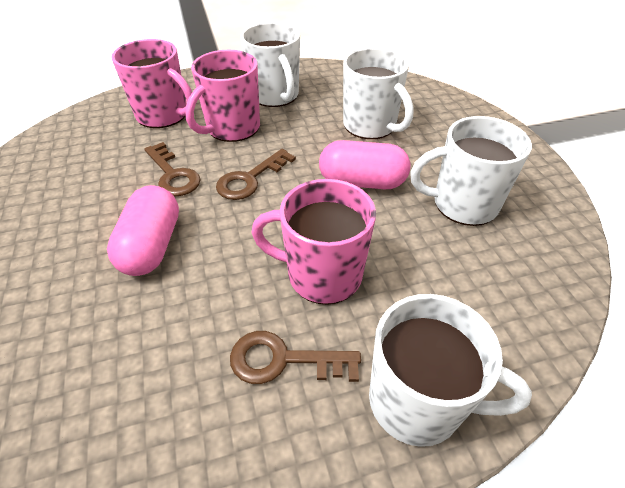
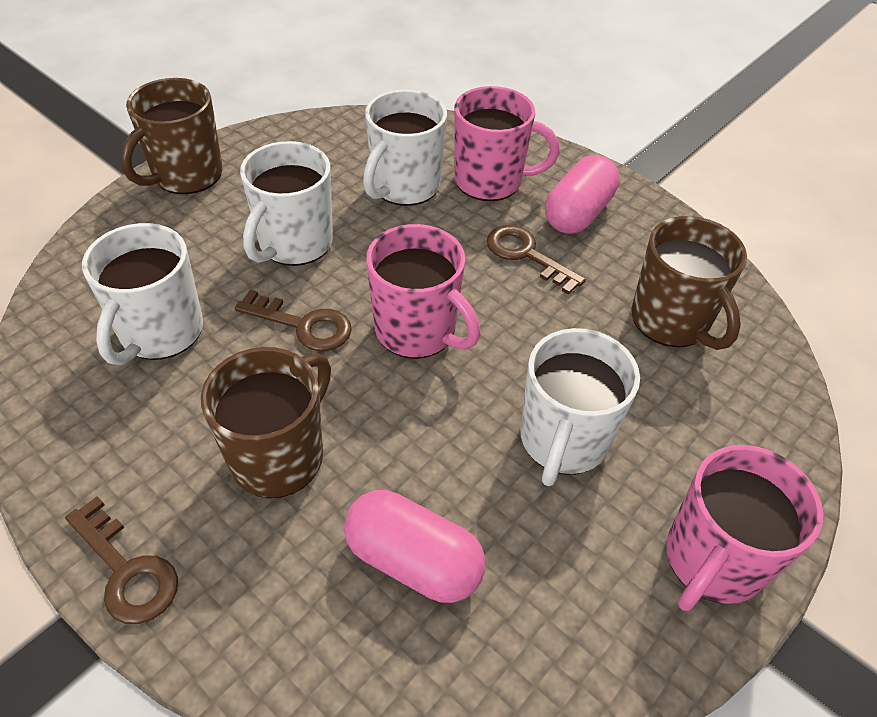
brown mug: none = 0 -> [120,78,223,194] [201,347,331,498] [631,216,747,350] = 3

